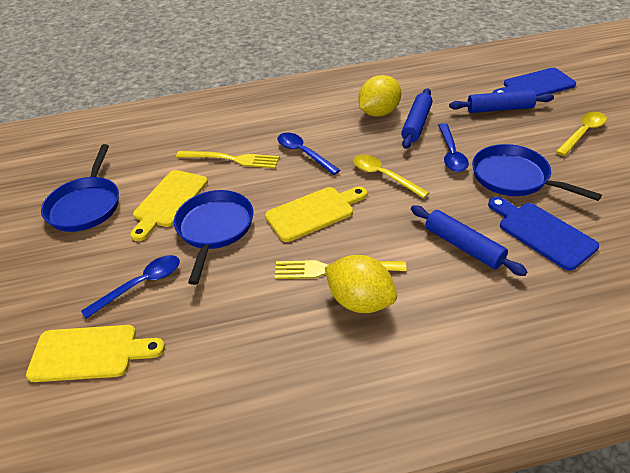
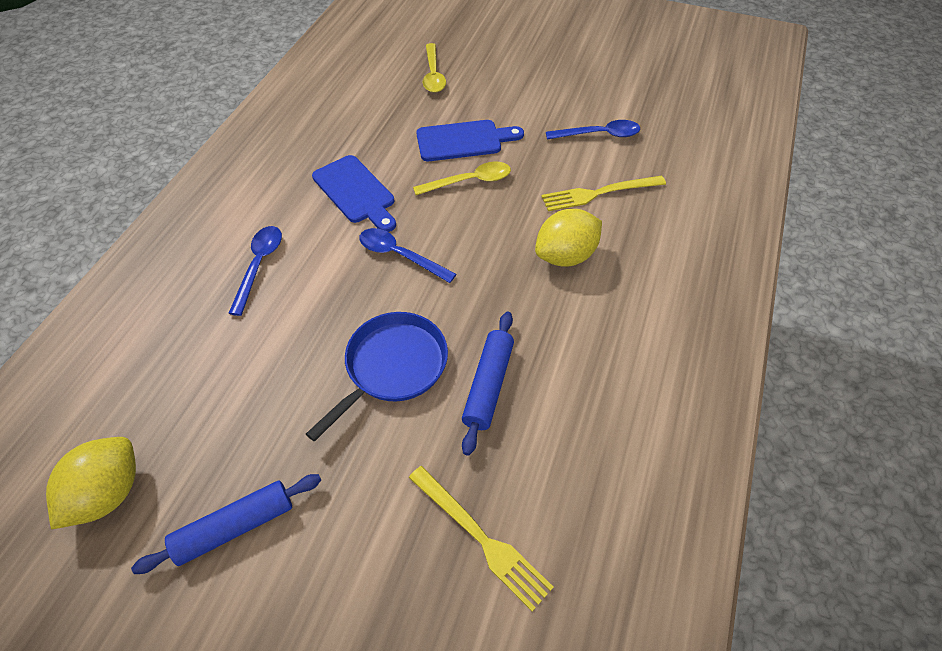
blue pan: [41,144,119,232] [174,190,254,285] [472,144,602,201] = 3 -> [306,312,448,442] = 1
blue rolling pin: [401,88,433,149] [411,205,527,276] [449,90,554,113] = 3 -> [131,474,321,574] [462,312,514,456] = 2
yellow cutting board: [26,325,165,382] [130,170,208,241] [265,186,367,242] = 3 -> none = 0

